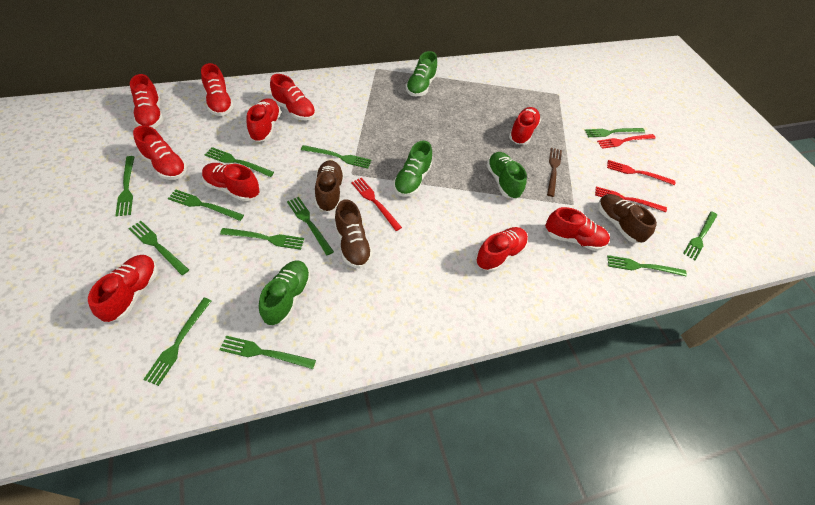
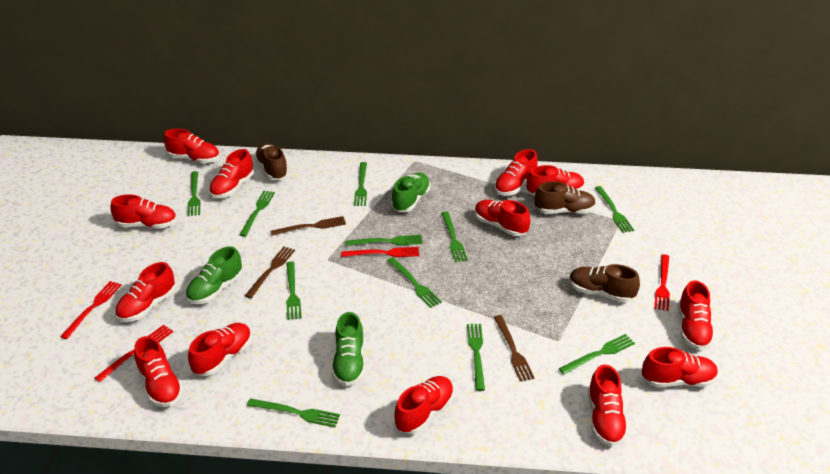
brown fork: [547,148,562,197] = 1 -> [245,246,295,298] [270,216,346,236] [494,315,534,382] = 3
green fork: [115,156,134,216] [128,221,189,275] [143,298,211,386] [168,189,244,221] [205,147,274,177] [220,228,304,250] [220,336,316,369] [287,197,334,255] [301,145,372,168] [585,128,645,137] [607,255,687,276] [683,211,717,260] = 12 -> [187,171,200,216] [239,191,275,237] [247,398,340,427] [286,261,302,320] [346,235,423,246] [354,162,367,206] [387,257,442,308] [441,212,468,262] [467,324,485,391] [559,334,635,375] [595,186,634,233] = 11
green shoe: [259,260,311,325] [393,141,432,197] [406,51,437,96] [486,152,527,199] = 4 -> [186,246,242,304] [332,312,365,386] [391,173,431,212] = 3
red shoe: [88,255,158,322] [130,74,163,128] [133,125,187,180] [201,63,234,116] [202,163,259,201] [246,98,281,142] [270,74,316,120] [476,227,528,272] [509,107,541,145] [545,207,610,251] = 10 -> [110,194,177,229] [115,262,175,322] [134,336,183,407] [164,128,220,163] [188,323,252,376] [209,149,254,198] [394,376,454,434] [475,200,530,236] [494,149,538,195] [527,165,584,196] [588,364,628,446] [642,347,718,387] [678,280,715,350] = 13

